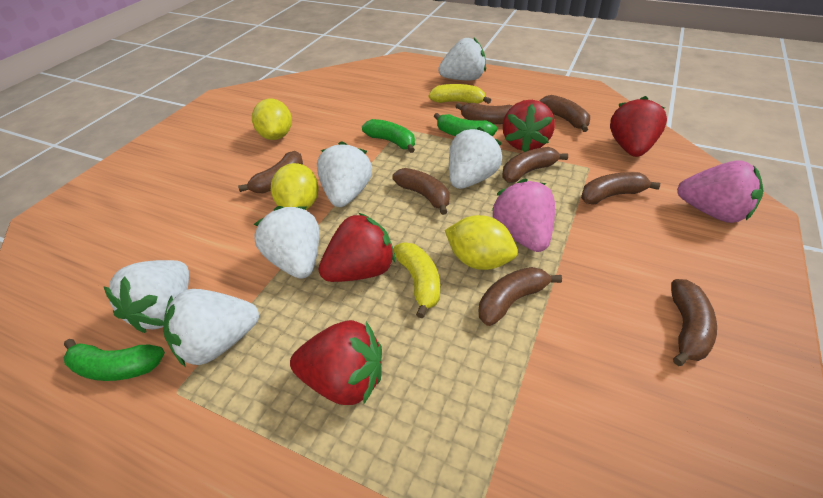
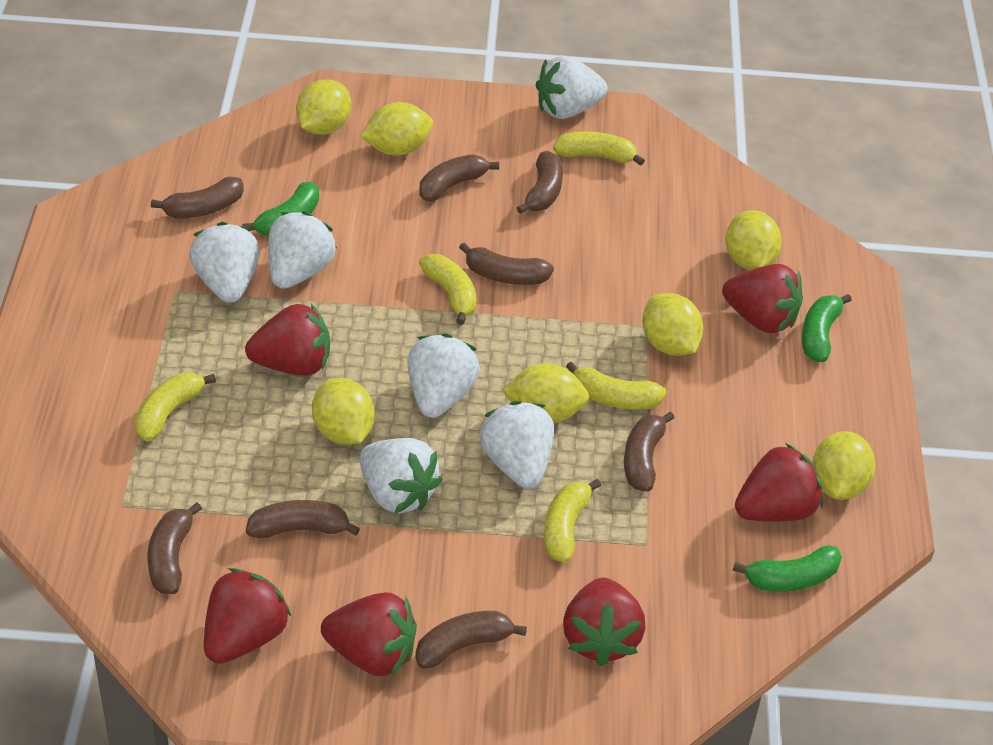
pink strawberry: [492,179,555,252] [677,161,764,223] = 2 -> none = 0
red strawberry: [290,320,382,405] [318,213,396,282] [503,100,555,152] [610,96,667,157] = 4 -> [204,568,291,664] [245,304,330,376] [321,592,417,677] [563,578,646,666] [722,264,803,334] [735,443,823,522] = 6
yellow banana: [393,243,440,318] [428,84,491,104] = 2 -> [135,373,216,442] [419,254,477,325] [544,479,601,563] [553,132,645,166] [566,361,667,409] = 5
yellow lemon: [252,99,292,140] [271,163,319,210] [445,215,518,270] = 3 -> [296,79,351,135] [312,378,375,445] [360,102,433,155] [502,363,589,423] [642,293,703,356] [725,210,782,270] [812,431,875,500] = 7

